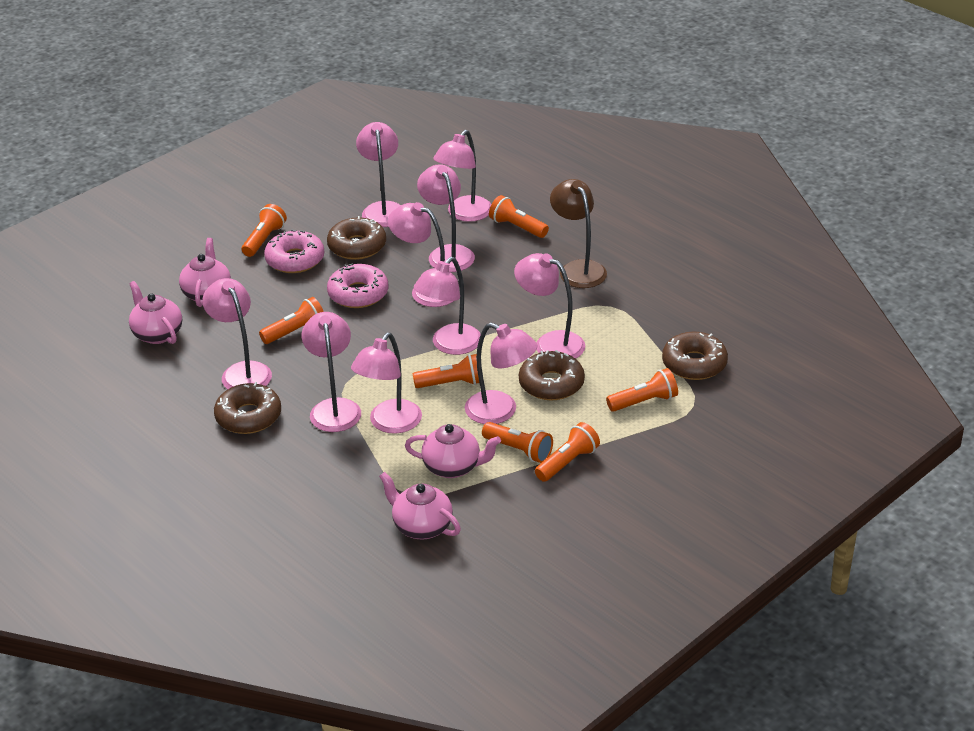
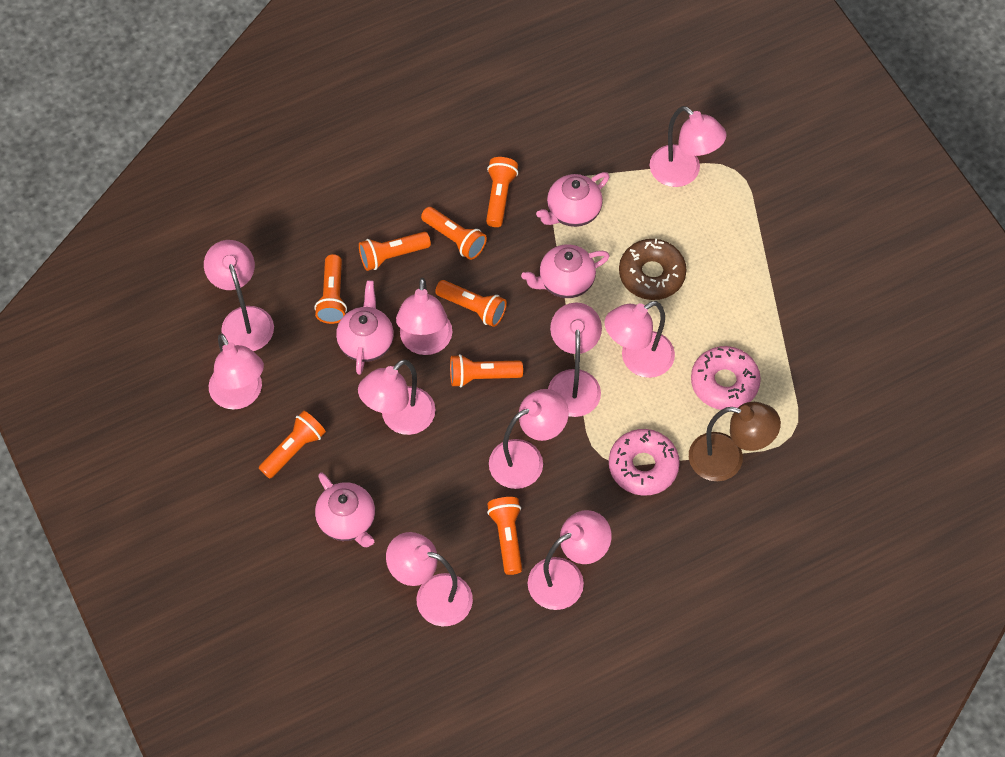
brown donut: [214,382,281,434] [327,216,386,260] [519,350,585,400] [662,332,728,380] = 4 -> [619,239,687,300] = 1
orange flashlight: [242,204,287,257] [259,297,324,344] [413,354,479,388] [482,422,553,463] [489,195,549,238] [535,422,600,482] [606,368,678,412] = 7 -> [259,411,326,479] [314,254,347,324] [359,232,431,271] [421,207,487,260] [435,280,507,327] [450,354,523,387] [486,157,518,227] [487,497,522,575] = 8

